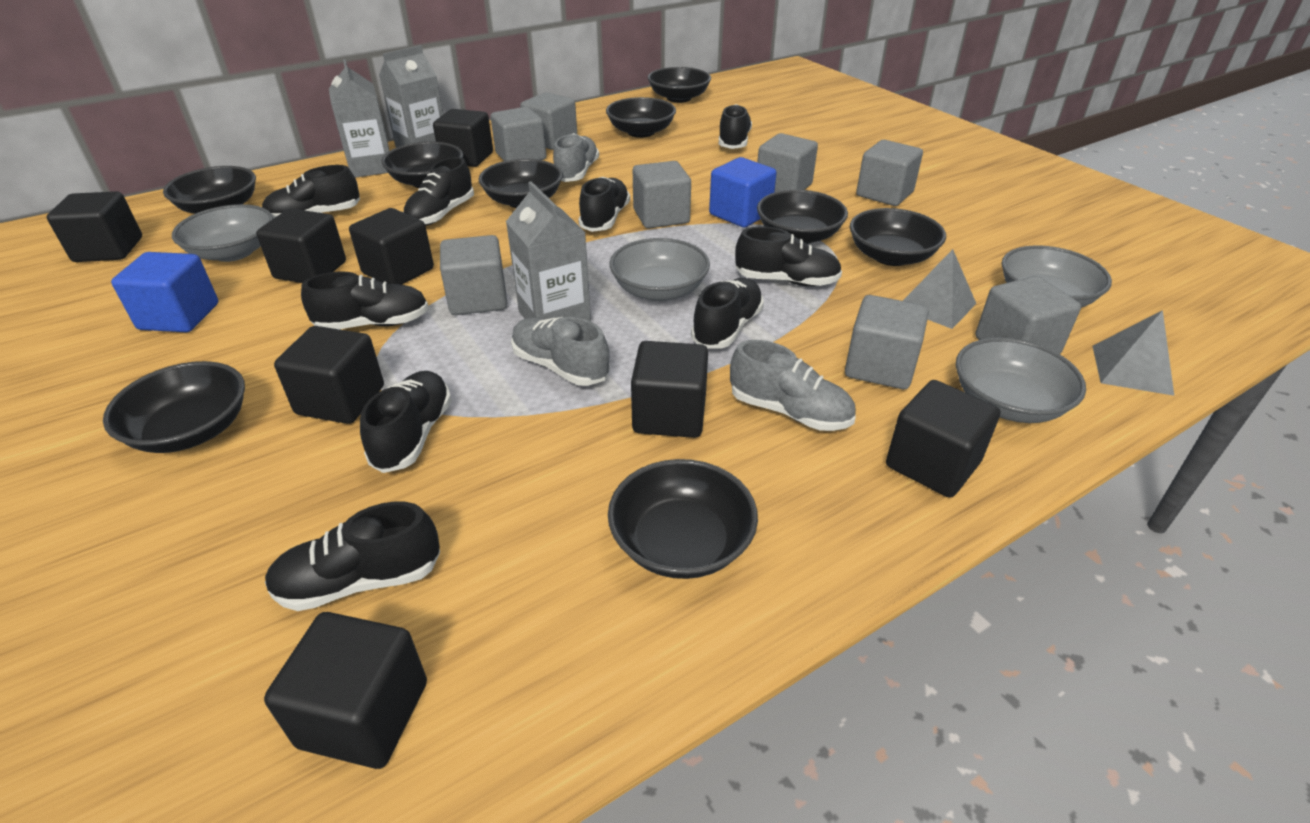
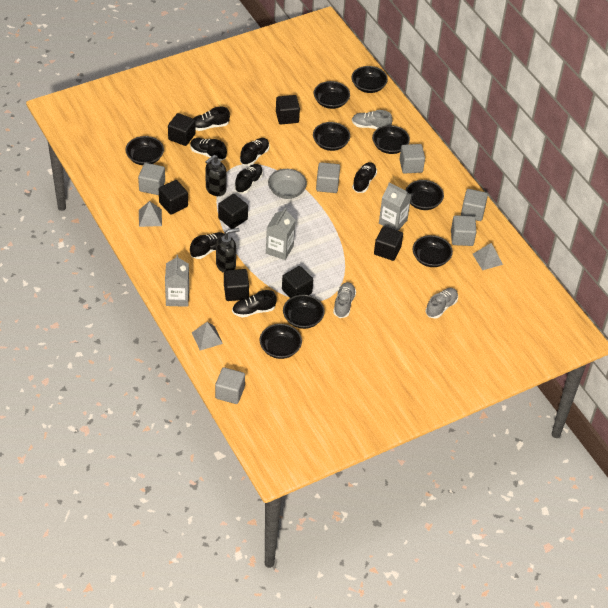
black cube: [47,191,142,262] [256,209,346,283] [264,612,427,769] [274,326,384,424] [349,208,434,285] [433,109,493,167] [631,341,708,438] [886,380,1000,498] = 8 -> [159,180,188,214] [168,113,196,146] [218,194,248,229] [224,269,249,301] [276,95,300,124] [282,266,313,298] [374,226,403,261] = 7
black shoe: [262,165,360,219] [265,501,440,611] [301,271,429,329] [360,371,452,473] [403,157,474,226] [578,177,630,232] [691,278,764,349] [719,104,752,149] [735,226,842,286] = 9 -> [190,138,227,161] [190,232,224,259] [193,107,230,131] [232,290,277,318] [235,164,263,194] [240,138,270,166] [352,162,377,193] = 7
black soap dispenser: none = 0 -> [205,155,227,196] [216,228,240,273] = 2
blue cube: [111,252,218,332] [709,157,777,227] = 2 -> none = 0
grey bowl: [172,204,273,262] [610,238,710,301] [956,338,1086,423] [1002,245,1112,308] = 4 -> [268,169,307,199] = 1
grey cube: [440,235,507,315] [490,107,547,161] [520,92,577,150] [633,161,691,228] [757,133,818,193] [845,295,929,389] [856,140,923,206] [975,276,1081,354] = 8 -> [138,163,165,195] [215,367,245,404] [316,162,340,193] [400,144,425,174] [451,215,476,246] [461,189,488,221] = 6
grey pyramid: [903,249,976,329] [1092,310,1174,396] = 2 -> [139,201,162,227] [192,322,223,351] [473,243,503,270] = 3

